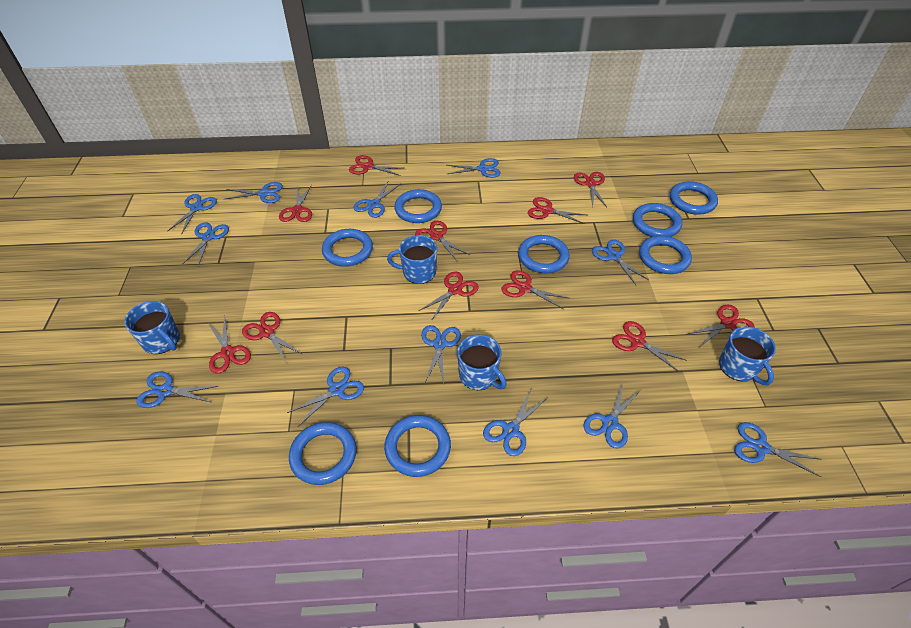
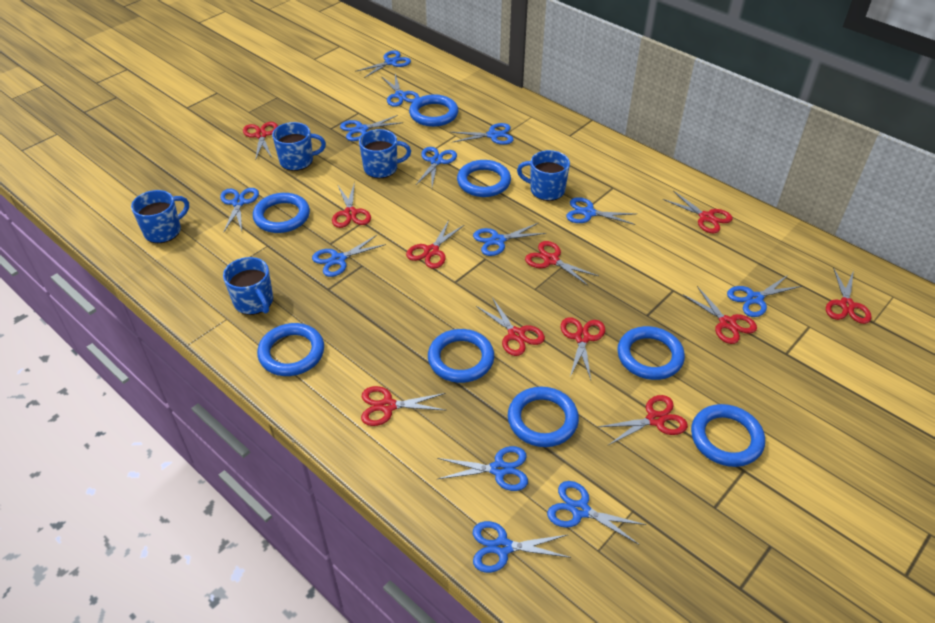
blue mug: [124,301,180,354] [387,235,437,284] [457,335,507,390] [719,326,776,385] = 4 -> [131,190,189,243] [223,257,273,315] [272,122,326,171] [359,129,411,178] [517,150,570,201] = 5
blue scissors: [136,371,219,408] [168,194,217,235] [182,222,229,266] [225,182,283,203] [287,367,364,426] [353,180,400,218] [421,325,461,383] [447,158,501,178] [483,389,547,456] [583,382,640,449] [592,240,649,285] [734,422,821,477] = 12 -> [220,188,259,233] [312,235,386,277] [340,115,404,141] [355,50,411,78] [381,74,420,107] [415,147,457,186] [437,446,528,491] [451,123,514,145] [473,223,546,256] [473,521,571,573] [547,481,647,545] [566,197,635,225] [727,275,802,317] = 13

